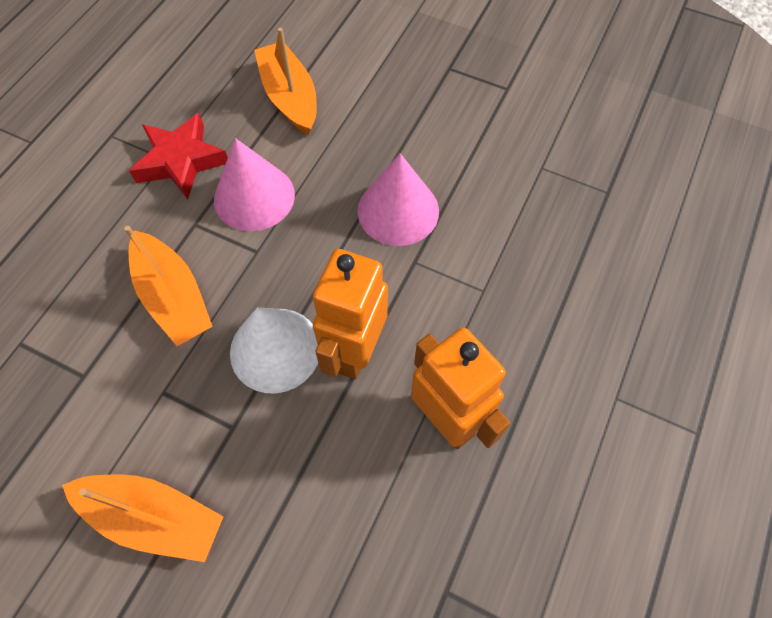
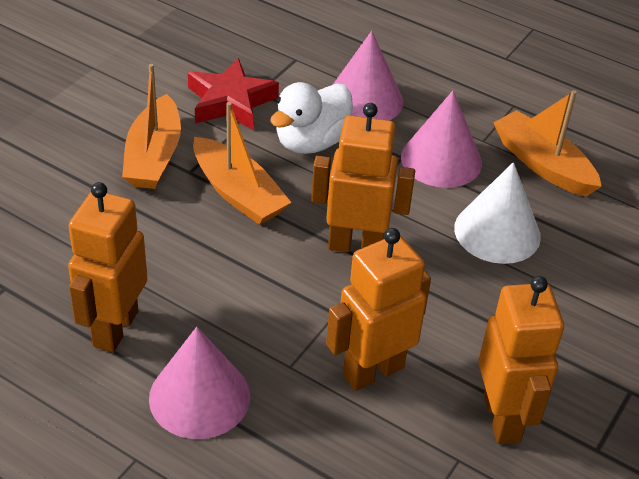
orange robot: [313,249,388,379] [411,327,510,449] = 2 -> [68,182,148,352] [311,103,415,252] [326,228,431,391] [478,276,564,444] = 4
pink cone: [214,138,295,231] [358,153,439,246] = 2 -> [149,327,250,439] [333,31,403,120] [401,91,482,188] = 3
white duck: none = 0 -> [270,82,353,154] = 1

